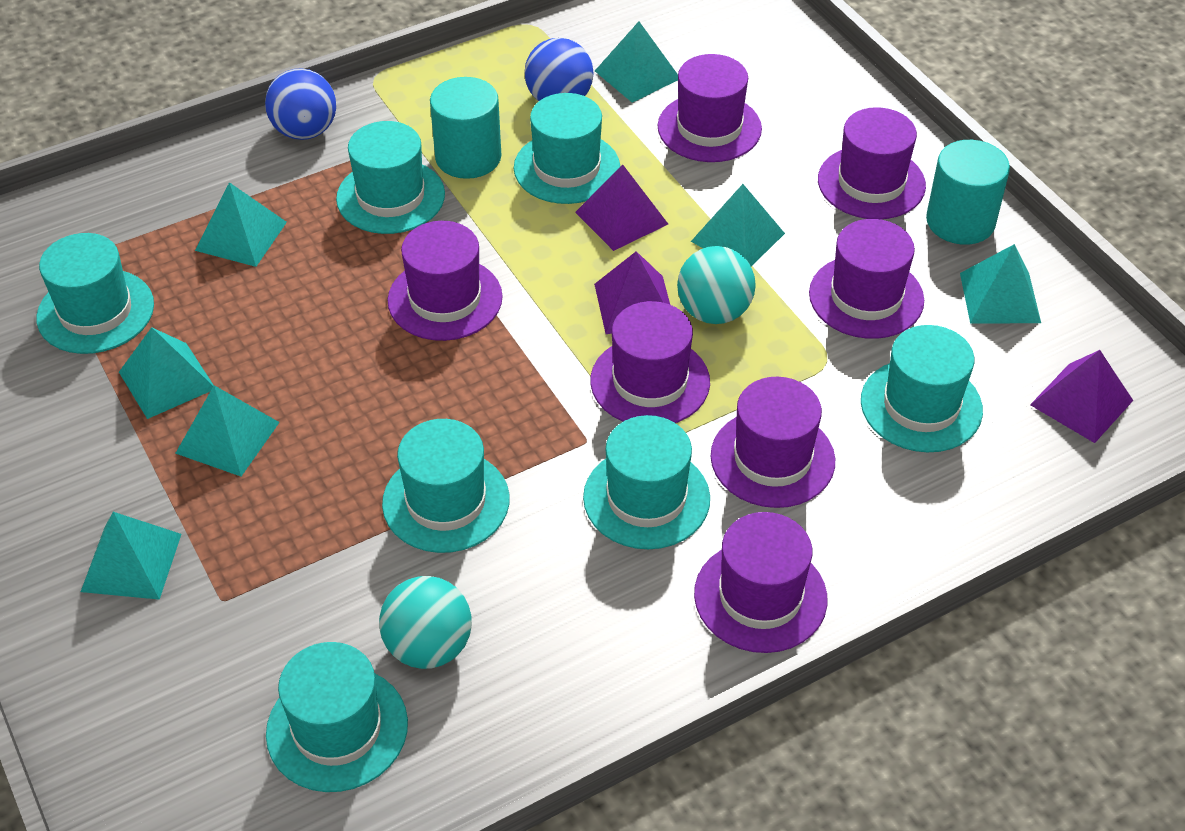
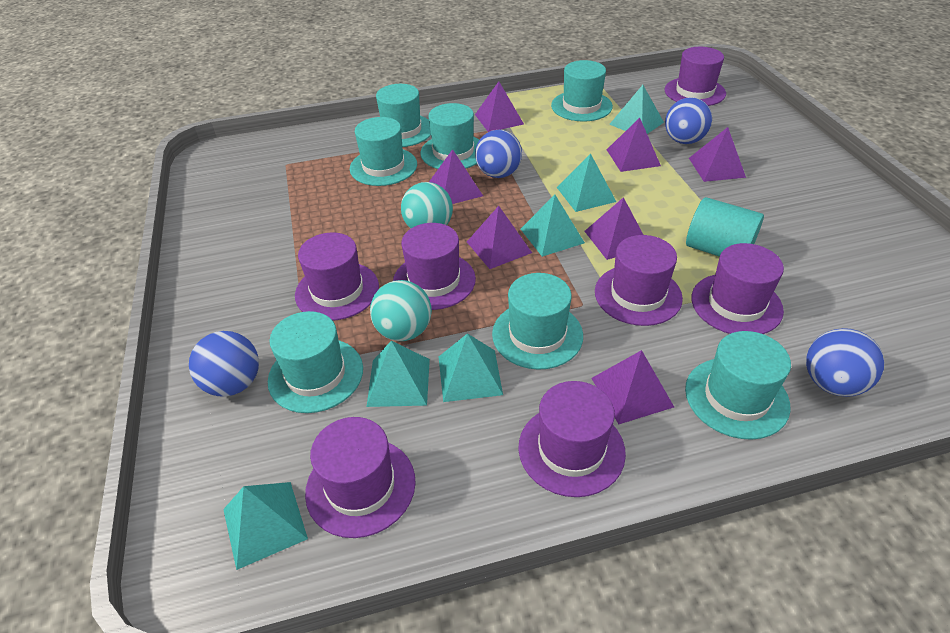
blue ball: [265,68,336,140] [524,38,593,101] = 2 -> [189,331,259,396] [475,130,522,178] [665,97,712,144] [806,328,884,397] = 4
purple pyramid: [575,164,668,251] [594,251,670,334] [1030,350,1133,443] = 3 -> [429,149,483,204] [467,206,532,269] [475,82,524,132] [585,197,643,260] [591,350,674,424] [607,118,661,172] [689,127,746,182] = 7
turquoise cylinder: [430,77,502,179] [926,140,1010,245] = 2 -> [686,197,764,257] = 1
turquoise pyramid: [81,512,181,600] [119,327,214,419] [175,385,280,476] [195,182,287,267] [595,21,678,103] [691,184,785,266] [960,244,1041,324] = 7 -> [223,482,308,570] [367,341,430,407] [439,333,503,402] [521,195,585,257] [557,154,616,212] [609,85,664,134] = 6

